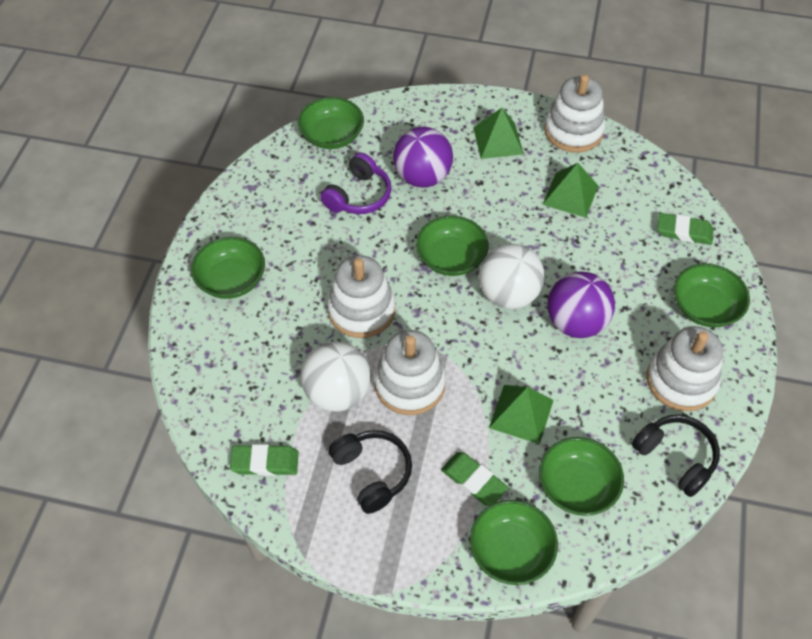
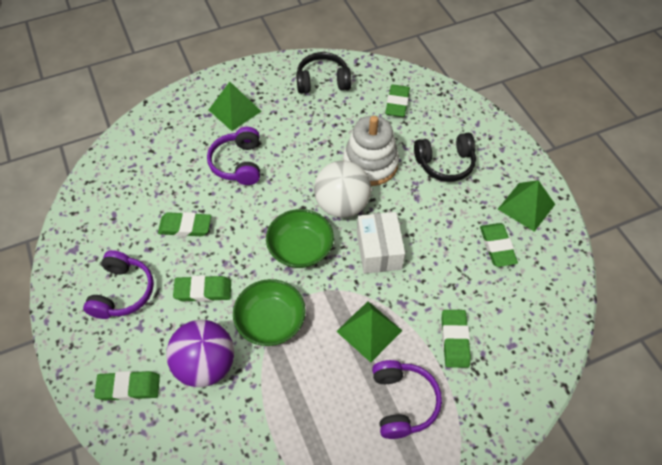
green bowl: [191,237,265,299] [298,97,364,149] [416,216,489,276] [470,500,558,585] [539,437,624,516] [674,263,750,328] = 6 -> [233,279,306,346] [266,209,334,268] = 2
green eraser: [230,444,299,476] [441,452,508,506] [657,213,713,245] = 3 -> [94,371,160,401] [158,212,211,236] [173,275,231,302] [385,85,410,117] [442,310,471,368] [480,223,518,267] = 6
purple ball: [393,127,453,187] [547,271,615,338] = 2 -> [166,320,234,387] = 1
purple headphones: [320,153,391,214] = 1 -> [83,250,154,319] [207,127,260,185] [372,360,442,439] = 3
white ball: [301,342,371,412] [479,244,545,309] = 2 -> [314,160,371,218] = 1
white box: none = 0 -> [357,212,405,274] = 1
white stacking toy: [327,255,395,338] [374,330,446,415] [544,74,605,152] [647,326,723,411] = 4 -> [343,116,399,186] = 1

